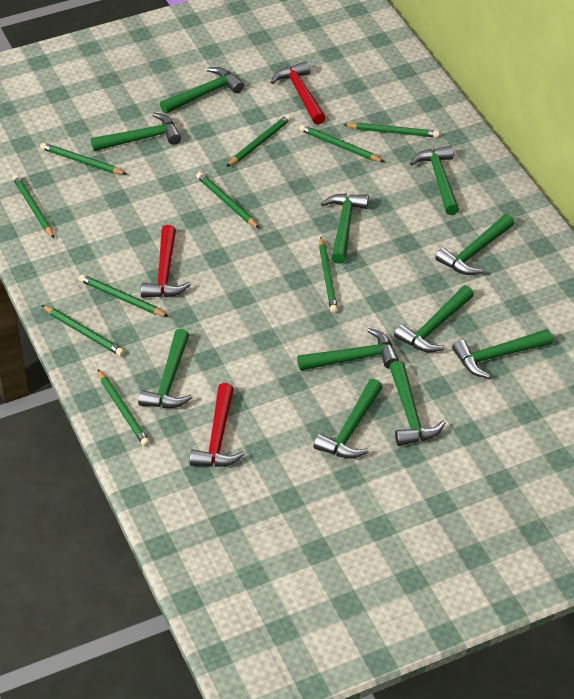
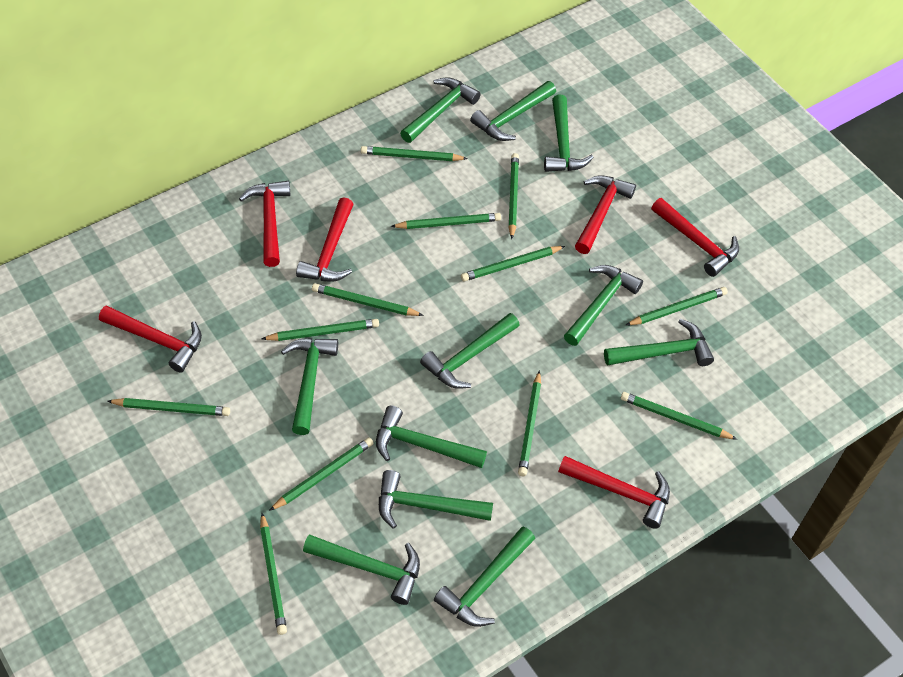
green pencil: [13,174,54,238] [40,143,126,175] [41,305,124,356] [79,274,169,317] [98,370,150,447] [196,172,260,229] [226,114,291,167] [299,124,384,162] [319,237,338,313] [344,123,440,138] = 10 -> [107,398,230,416] [260,513,287,635] [262,319,379,341] [269,437,374,511] [312,283,424,316] [361,146,468,161] [391,213,501,229] [461,246,565,281] [508,153,519,239] [518,370,541,476] [621,392,737,440] [626,287,728,325] = 12
red hammer: [141,225,191,298] [190,383,245,467] [271,61,326,125] = 3 -> [99,305,202,373] [239,181,290,267] [296,197,354,282] [558,456,670,529] [575,175,636,254] [651,198,739,277] = 6

